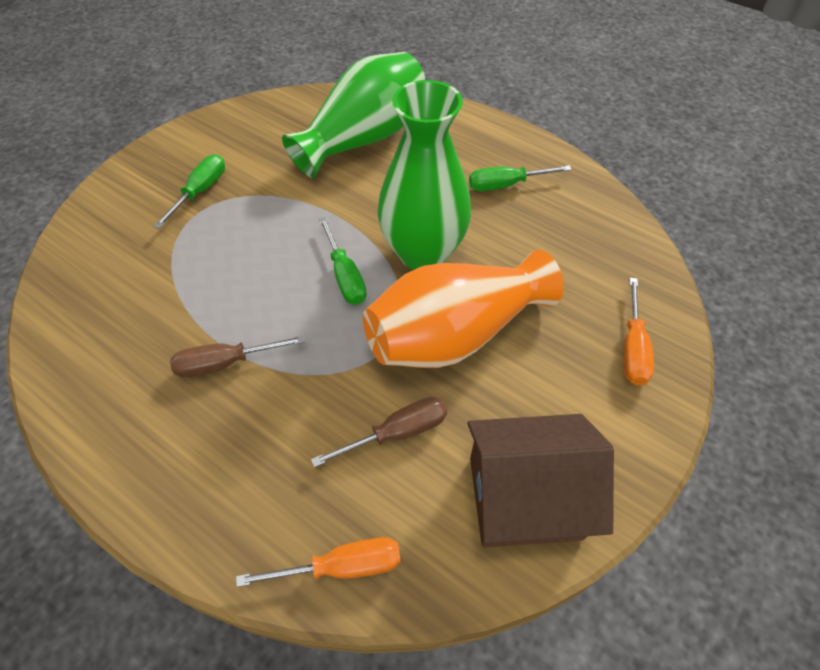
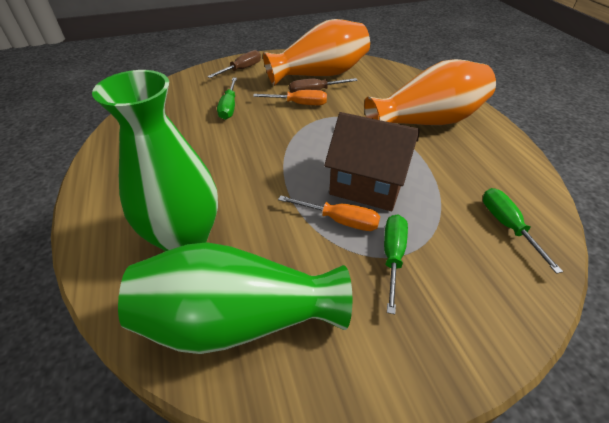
orange vase: [363,250,564,368] = 1 -> [263,19,370,86] [364,59,496,125] = 2

